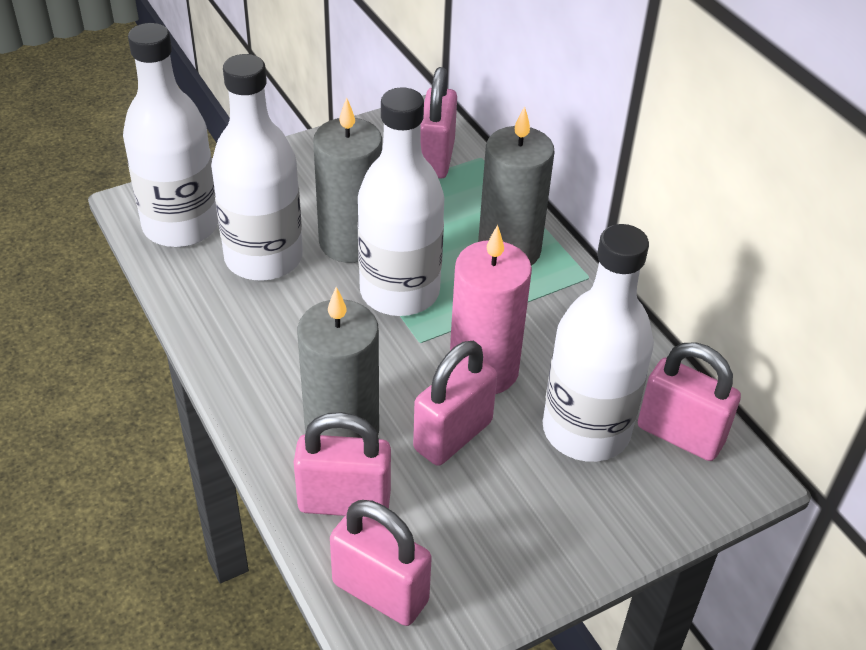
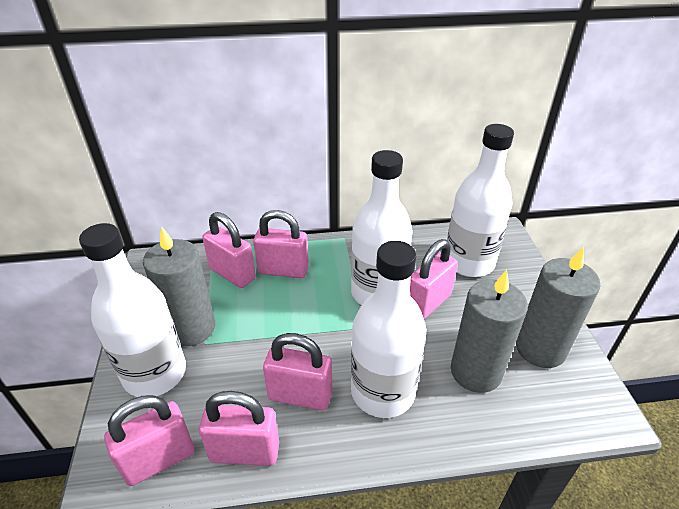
pink candle: [450,225,532,394] = 1 -> none = 0
pink padlock: [294,412,391,516] [330,500,432,626] [413,341,497,466] [420,67,457,179] [638,342,741,461] = 5 -> [104,395,194,486] [199,391,279,466] [202,212,256,288] [253,210,309,278] [263,333,332,410] [410,239,458,319] = 6

